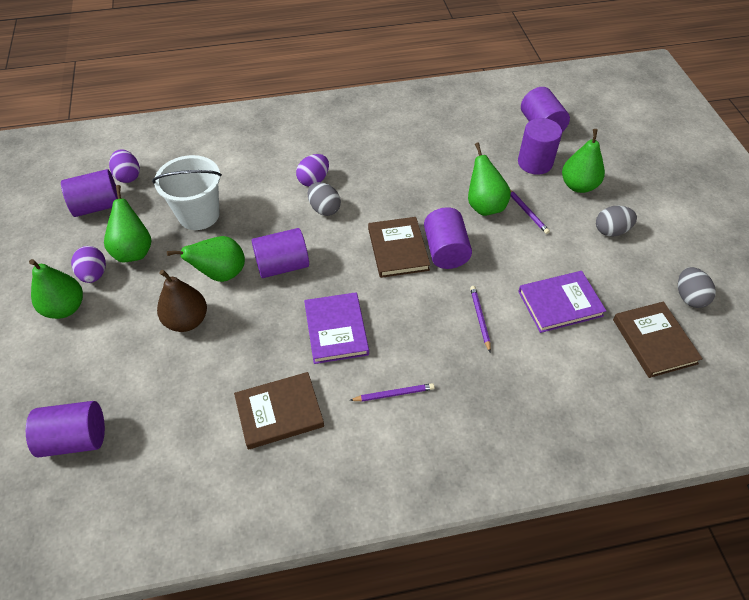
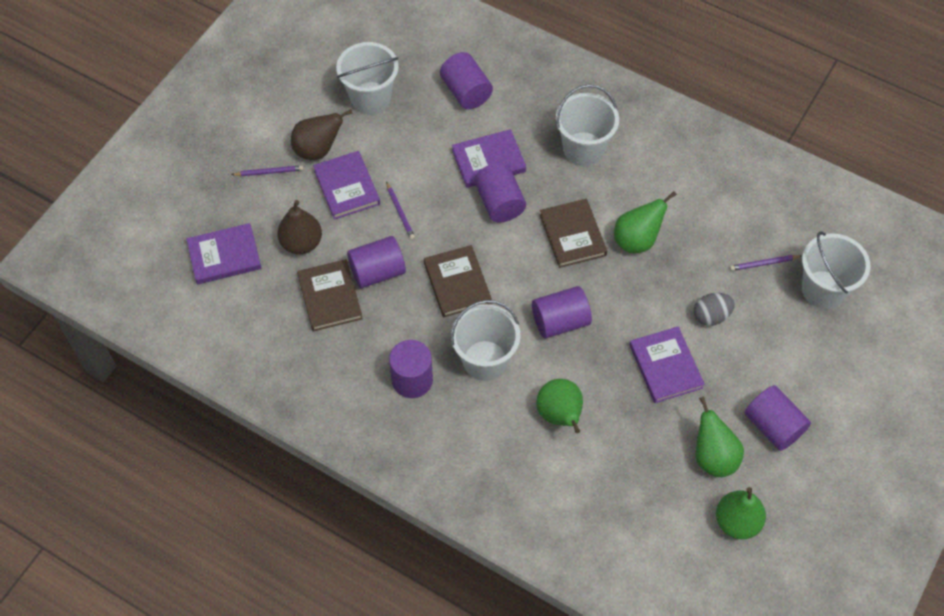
brown pear: [157,270,207,332] = 1 -> [277,200,322,254] [291,109,353,160] = 2
green pear: [29,259,83,319] [104,185,152,262] [167,236,245,282] [468,142,511,216] [562,129,605,193] = 5 -> [536,379,583,433] [614,191,677,253] [696,396,744,477] [716,487,766,539] = 4
grey egg: [308,182,341,216] [596,206,637,236] [678,267,716,308] = 3 -> [694,293,735,326] = 1
purple book: [304,292,369,364] [518,271,606,333] = 2 -> [186,223,262,284] [313,151,380,220] [452,129,526,188] [629,326,705,403] = 4
purple egg: [71,246,106,283] [109,149,140,183] [296,154,329,187] = 3 -> none = 0
white bucket: [152,155,222,230] = 1 -> [336,42,399,115] [451,300,520,381] [556,84,619,166] [802,231,870,309] = 4

